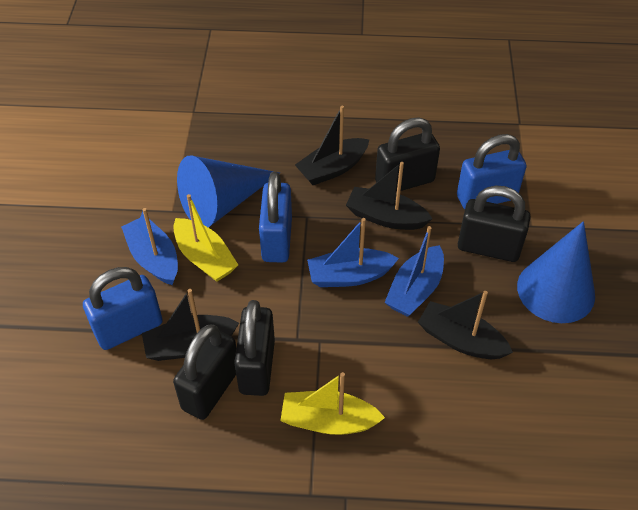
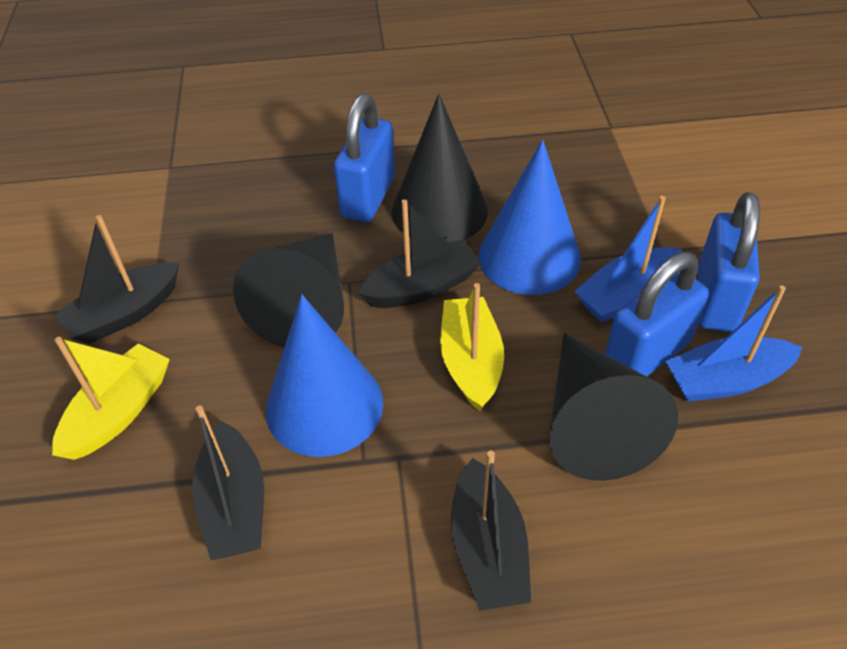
black cone: none = 0 -> [233,233,344,348] [392,94,488,242] [550,333,679,481] = 3
black padlock: [173,325,236,420] [234,300,275,396] [375,117,440,192] [458,186,531,262] = 4 -> none = 0
blue boat: [121,208,178,285] [307,218,399,287] [384,226,444,317] = 3 -> [575,196,682,323] [666,285,802,402] = 2

